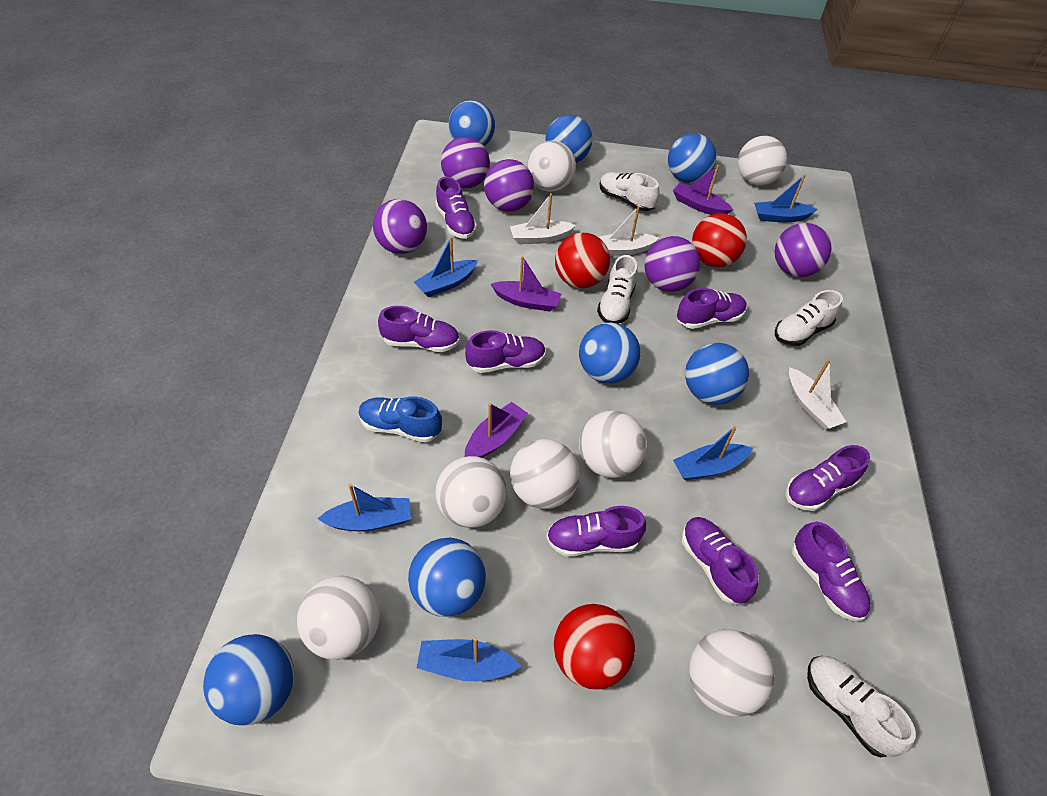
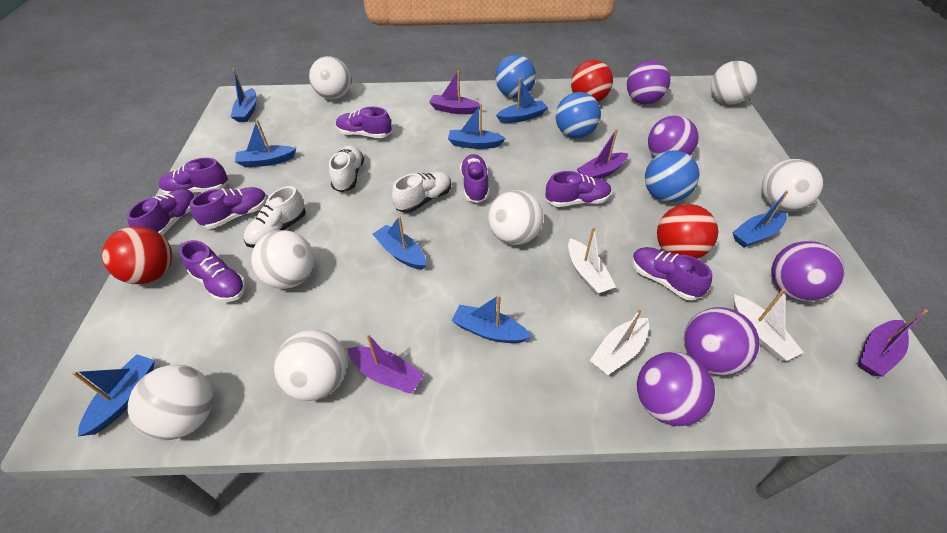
blue ball: [203,634,294,726] [408,538,486,617] [449,100,495,146] [545,115,592,163] [579,322,641,383] [668,133,717,183] [685,343,749,405] = 7 -> [495,55,536,98] [556,92,601,138] [645,150,699,202] = 3
blue boat: [318,484,411,531] [414,237,478,297] [417,637,521,681] [673,426,753,480] [754,175,817,223] = 5 -> [72,354,155,436] [231,68,256,122] [235,119,296,168] [372,216,426,270] [448,104,506,149] [452,294,531,343] [496,78,548,123] [732,190,788,247] = 8
blue shoe: [358,396,442,443] = 1 -> none = 0
purple boat: [465,402,528,458] [491,256,561,312] [673,165,733,215] = 3 -> [347,334,424,394] [429,70,480,114] [577,129,628,179] [858,309,928,377] = 4
white shoe: [597,255,638,324] [600,172,660,211] [775,290,843,346] [807,656,916,758] = 4 -> [244,186,306,248] [329,145,364,192] [392,172,451,213] = 3

